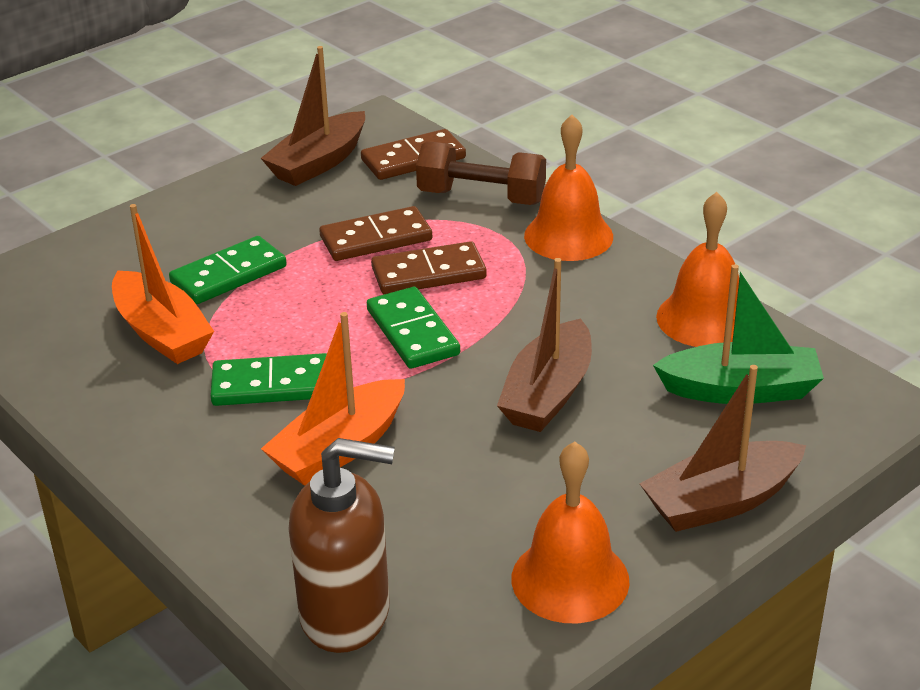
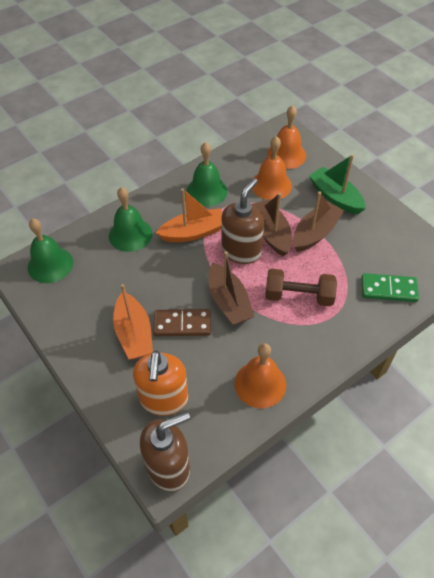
brown domino: [319,206,432,261] [361,129,466,180] [371,241,487,294] = 3 -> [153,309,211,336] = 1
brown soap dispenser: [289,438,395,653] = 1 -> [140,411,190,492] [221,178,264,264] = 2
green bell: none = 0 -> [28,218,73,283] [109,187,152,252] [186,142,228,207] = 3
green domino: [169,236,287,304] [210,353,327,406] [367,287,460,369] = 3 -> [361,273,419,302] = 1
orange soap dispenser: none = 0 -> [133,350,188,416] = 1

